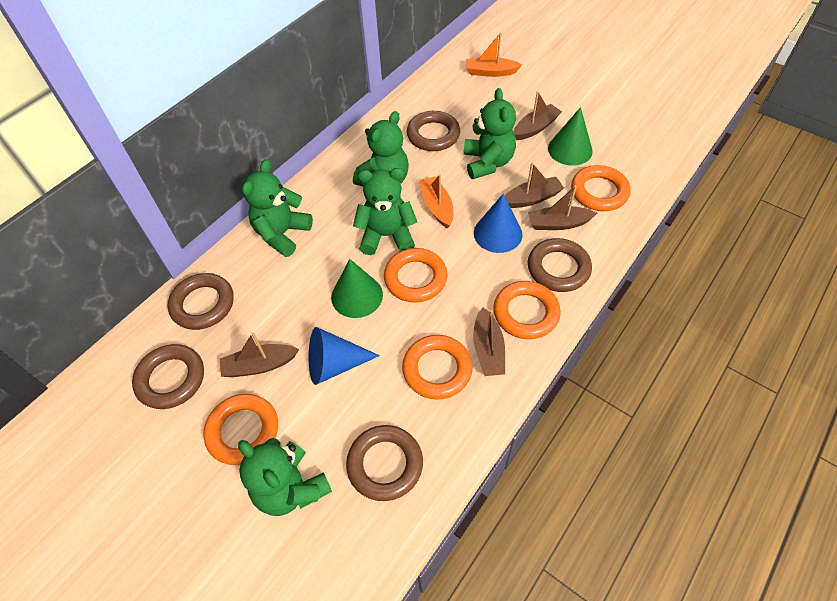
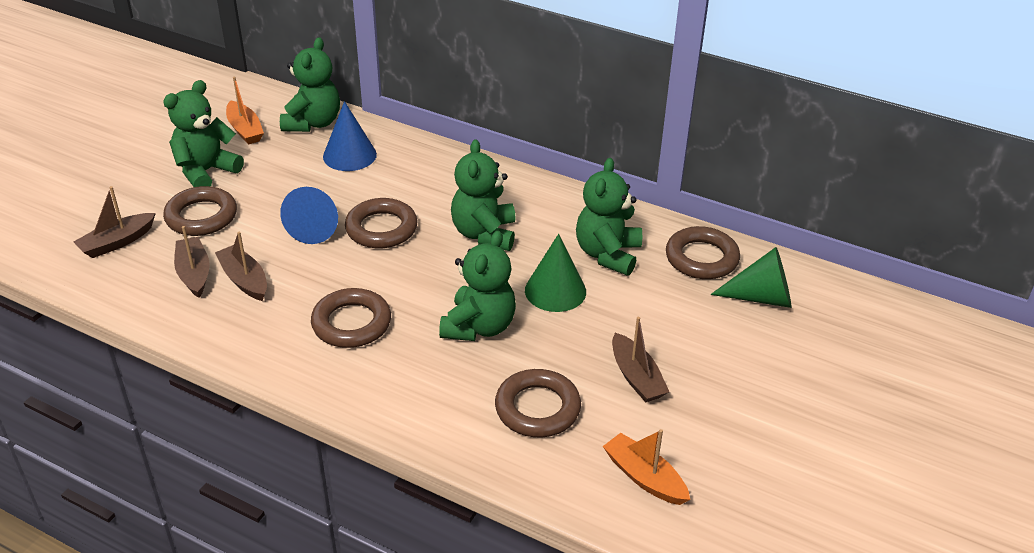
brown boat: [220,332,299,377] [473,307,505,376] [504,162,564,208] [514,91,562,140] [528,186,597,230] = 5 -> [74,186,156,258] [174,226,210,298] [215,232,267,301] [612,317,669,403] = 4
orange ring: [203,394,278,465] [384,248,448,303] [402,335,473,400] [493,281,561,339] [571,165,631,211] = 5 -> none = 0

